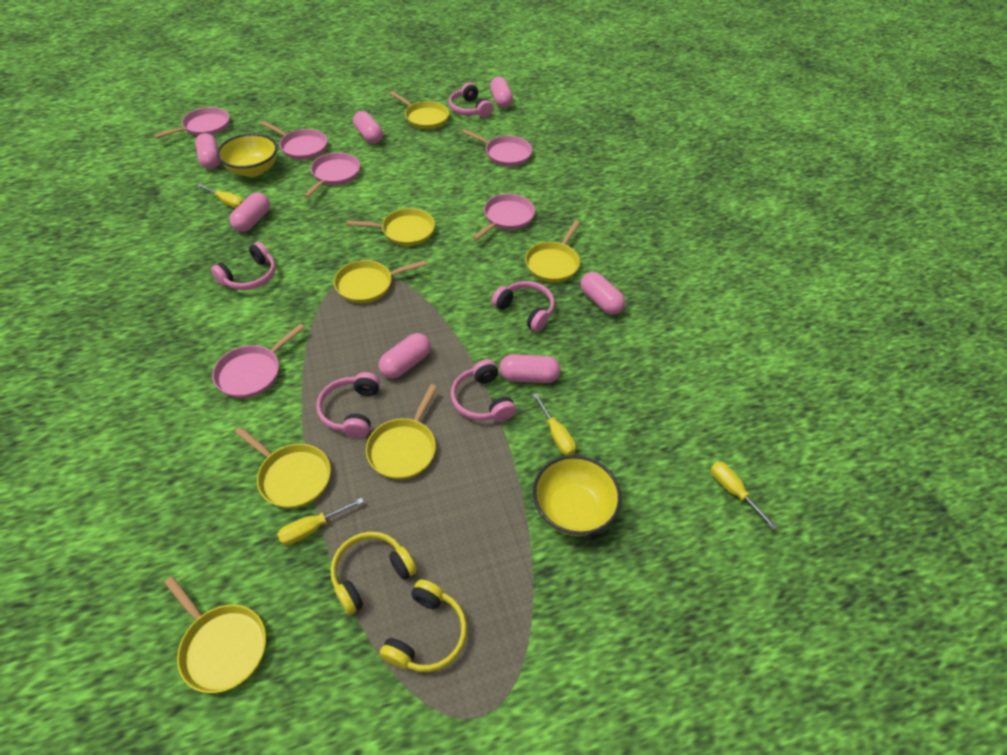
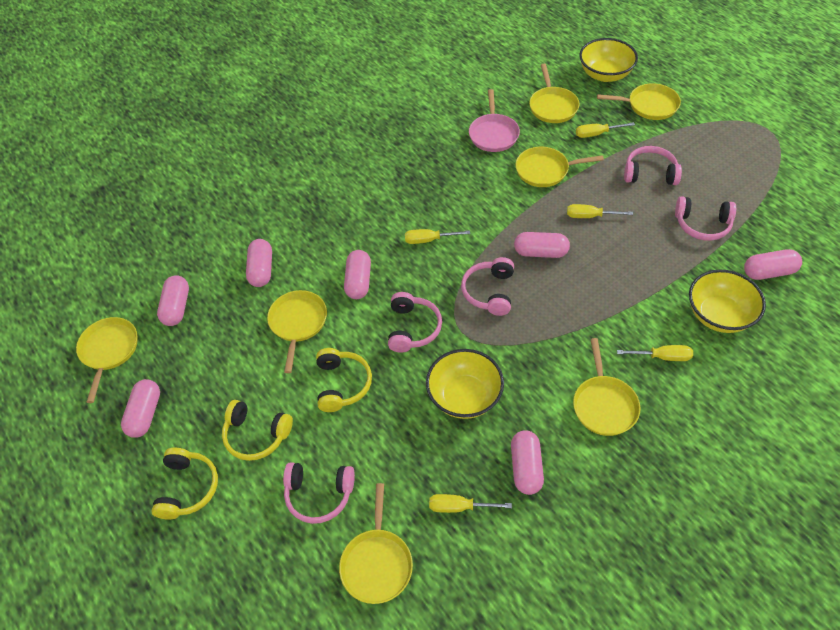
pink pan: [154,107,229,139] [212,324,305,398] [261,121,327,160] [304,152,360,198] [462,129,532,166] [473,194,535,240] = 6 -> [469,89,520,152] = 1
yellow bowl: [217,133,278,177] [533,455,622,536] = 2 -> [426,349,504,419] [579,38,638,82] [689,270,766,333] = 3
yellow headphones: [330,532,417,615] [380,579,467,672] = 2 -> [151,448,218,520] [222,400,293,461] [316,348,372,412] = 3
yellow screwdriver: [197,184,243,208] [277,498,364,545] [533,393,576,456] [711,461,777,530] = 4 -> [405,229,470,244] [429,494,512,513] [567,204,633,218] [576,122,635,138] [617,345,693,361] = 5

